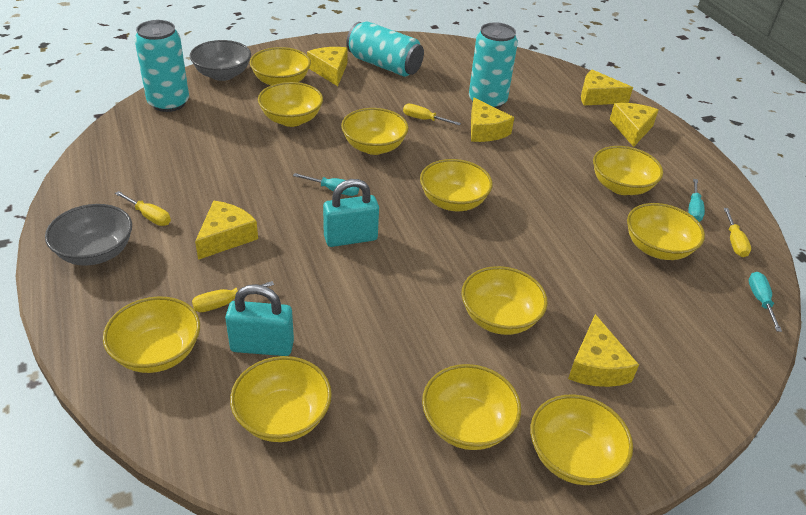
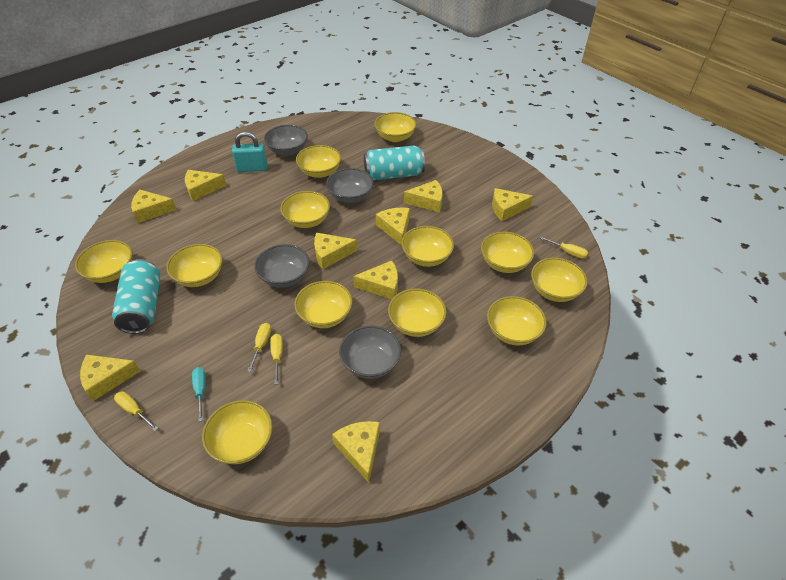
grey bowl: [45,204,132,266] [190,40,251,81] = 2 -> [255,244,310,288] [264,125,308,156] [326,168,374,203] [339,326,401,379] = 4
turquoise can: [135,20,189,112] [346,21,424,77] [469,22,518,109] = 3 -> [112,259,161,334] [364,146,425,180] = 2
turquoise padlock: [225,284,294,356] [323,179,379,247] = 2 -> [232,132,267,172] = 1
turquoise screwdriver: [293,173,359,196] [688,179,705,222] [749,272,782,332] = 3 -> [192,367,206,422] = 1
yellow bowl: [103,296,200,373] [230,356,332,442] [250,47,311,85] [258,82,323,127] [341,108,408,155] [420,159,493,211] [422,364,521,450] [461,266,548,335] [530,394,633,485] [593,146,663,195] [627,203,705,260] = 11 -> [75,240,133,283] [166,244,223,287] [202,400,273,464] [280,191,330,228] [294,281,352,328] [296,145,341,178] [374,112,416,142] [388,289,446,337] [401,226,454,267] [481,231,534,273] [487,296,547,345] [531,258,588,302] = 12
yellow cheese: [195,201,258,260] [307,47,348,86] [471,97,514,142] [568,314,639,387] [581,70,633,105] [610,103,658,147] = 6 -> [80,355,140,401] [131,190,176,223] [185,170,226,201] [314,233,357,269] [332,421,380,483] [353,261,398,299] [376,207,410,245] [404,180,443,213] [492,188,533,221] = 9

